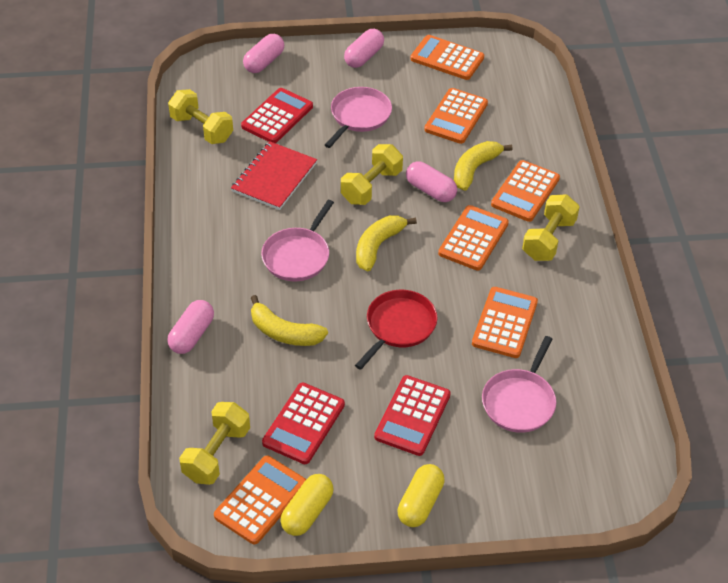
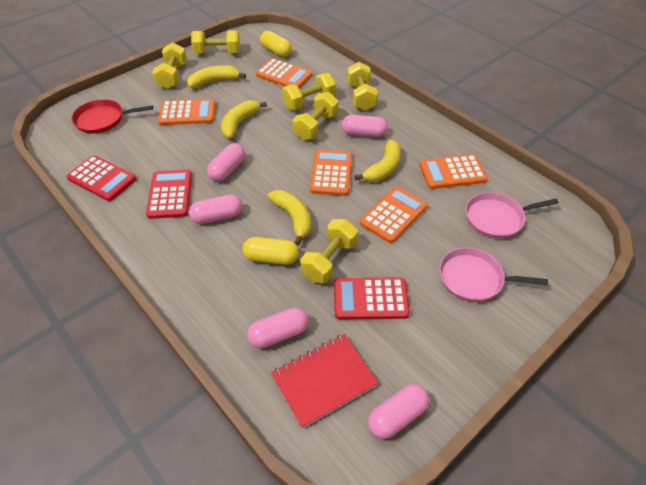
orange calculator: [214,456,306,544] [411,35,484,80] [424,88,488,144] [438,205,509,271] [472,287,538,358] [491,160,560,222] = 6 -> [158,99,215,125] [256,58,312,88] [310,149,352,196] [360,187,428,243] [419,155,488,189] = 5
pink capsule: [167,300,214,354] [243,34,284,73] [344,29,384,68] [406,161,457,202] = 4 -> [189,194,242,224] [207,143,245,181] [247,307,308,348] [342,115,388,137] [368,384,429,439] = 5
pink pan: [261,200,334,281] [325,87,392,148] [482,336,556,433] = 3 -> [439,247,548,302] [465,192,559,238] = 2
yellow banana: [251,295,328,346] [356,215,417,271] [454,141,513,191] = 3 -> [187,65,246,88] [221,100,267,138] [268,190,311,246] [354,140,401,182] = 4
yellow dumbbell: [168,89,233,144] [179,402,250,485] [341,144,403,205] [522,194,580,261] = 4 -> [152,42,187,89] [191,30,240,53] [282,73,336,110] [293,92,339,140] [300,219,358,283] [347,62,378,111] = 6

